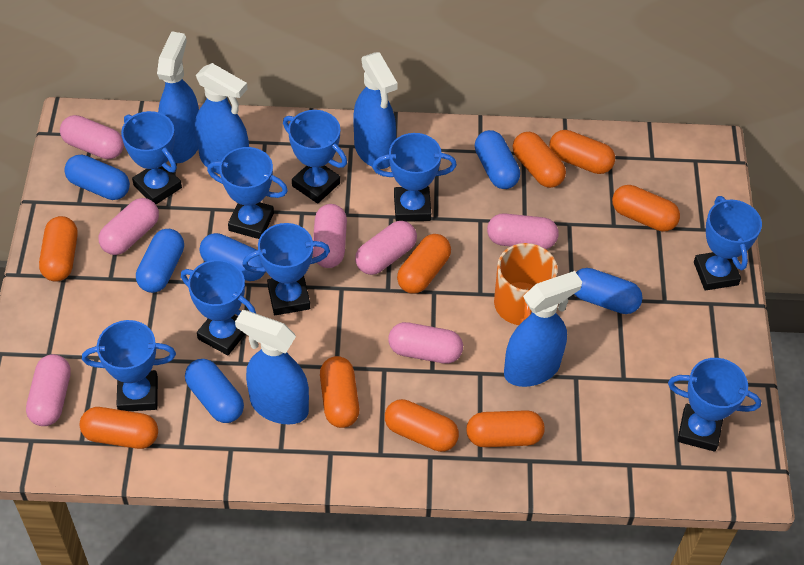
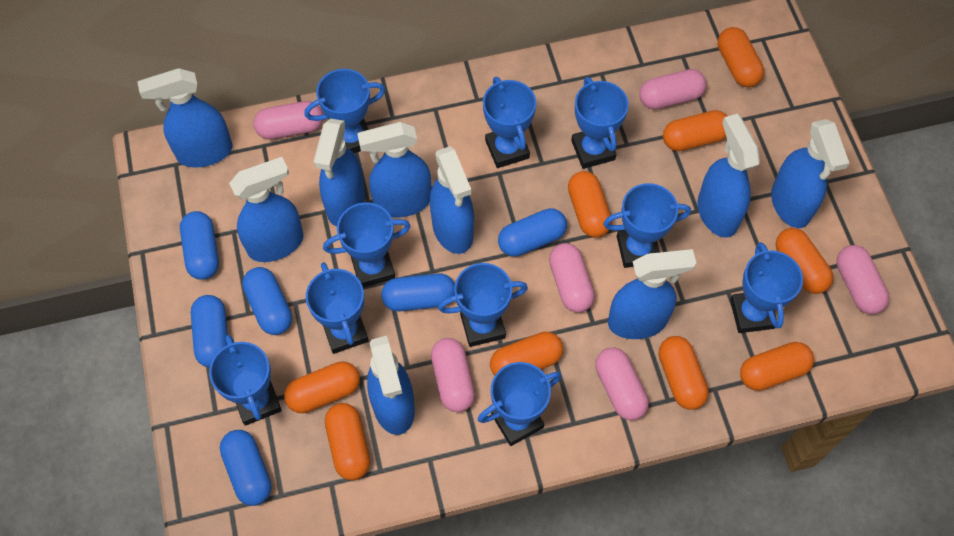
blue spray bottle: [157,31,199,163] [195,63,249,174] [235,310,309,424] [353,52,398,169] [504,271,582,387] = 5 -> [137,68,233,168] [229,157,304,262] [314,119,365,226] [357,122,431,217] [367,336,415,435] [430,146,474,254] [608,249,696,339] [697,114,760,238] [771,119,849,228] = 9
blue trophy: [82,320,176,411] [121,111,182,204] [181,260,256,355] [207,147,288,239] [242,223,330,315] [283,110,347,204] [372,133,457,222] [668,358,761,452] [694,196,762,291] = 9 -> [209,335,282,426] [304,69,385,153] [306,262,369,354] [323,202,411,288] [438,263,528,347] [478,362,561,446] [483,77,536,168] [571,77,629,169] [603,183,691,268] [730,242,803,333] = 10
orange mug: [494,243,558,325] = 1 -> none = 0
pink capsule: [26,354,71,426] [60,115,124,159] [99,198,159,255] [313,204,347,268] [355,221,417,275] [388,322,463,364] [487,213,559,249] = 7 -> [253,101,323,140] [431,338,475,412] [549,243,595,313] [595,348,649,420] [639,69,706,110] [836,245,889,314] = 6

